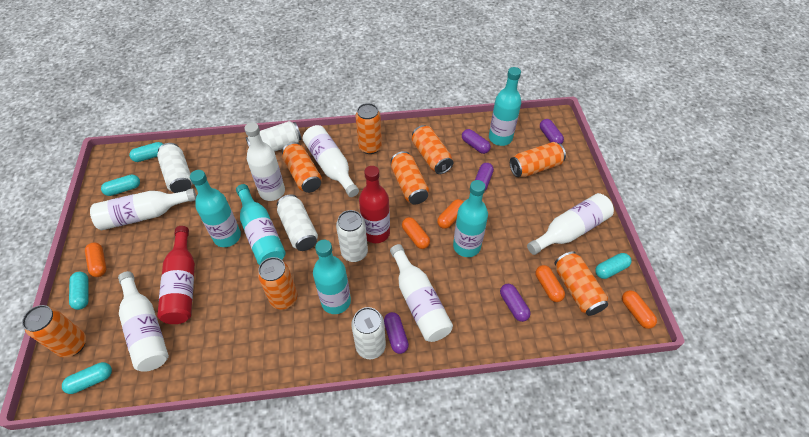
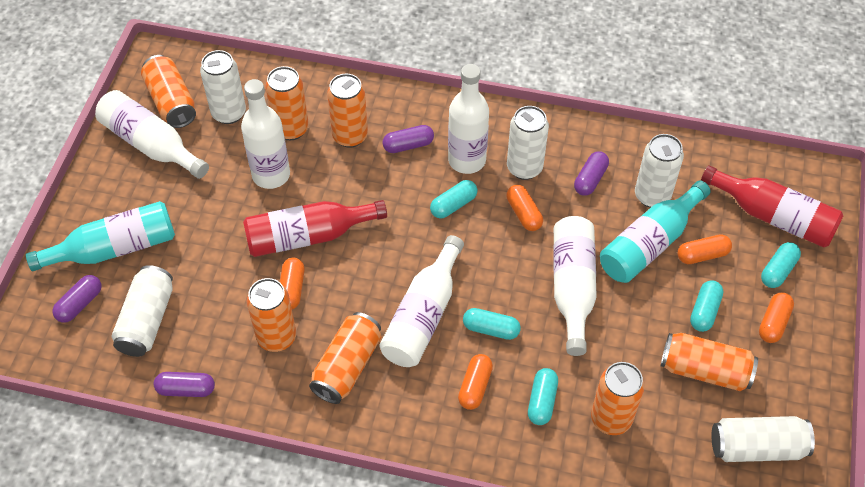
orange can: [22,305,86,357] [258,257,297,310] [282,142,322,193] [356,103,382,154] [391,151,429,204] [412,125,453,174] [510,142,566,177] [554,251,608,316] = 8 -> [141,55,196,128] [247,278,296,352] [265,66,309,140] [309,312,381,404] [327,74,368,148] [591,362,644,435] [661,333,758,391] = 7
purple capsule: [384,312,409,354] [462,129,491,154] [475,163,494,191] [500,284,531,322] [540,119,564,144] = 5 -> [52,275,102,322] [154,372,215,397] [382,125,434,153] [574,151,609,196] = 4
turquoise bottle: [190,170,241,247] [236,184,286,265] [313,240,351,314] [453,180,488,257] [489,67,521,146] = 5 -> [26,201,175,271] [600,180,711,283] = 2
white bottle: [90,188,197,230] [118,271,169,372] [244,122,285,201] [303,125,359,197] [390,244,453,342] [527,193,614,255] = 6 -> [95,90,209,179] [241,79,290,189] [379,235,464,367] [448,64,489,174] [553,216,597,356] = 5

